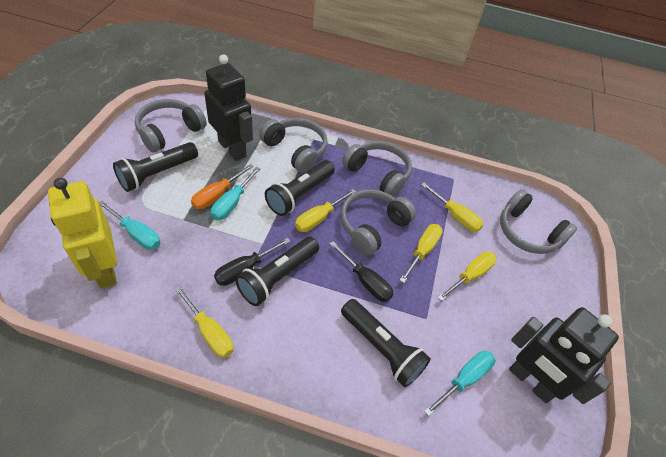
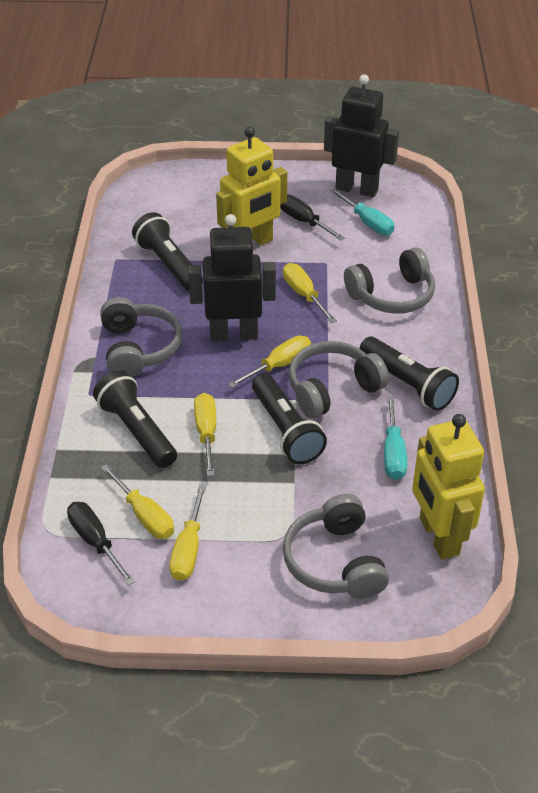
grey headphones: [135,99,207,152] [259,118,328,173] [340,189,416,255] [342,141,412,197] [500,189,577,254] = 5 -> [100,297,182,377] [283,494,389,599] [289,341,389,418] [344,248,435,314] = 4
orange screwdriver: [191,164,254,209] = 1 -> none = 0
turquoise screwdriver: [99,201,161,250] [211,167,261,220] [424,351,495,416] = 3 -> [331,189,394,236] [384,396,407,480] = 2
yellow robot: [48,178,117,288] = 1 -> [216,127,287,246] [412,414,485,559] = 2

